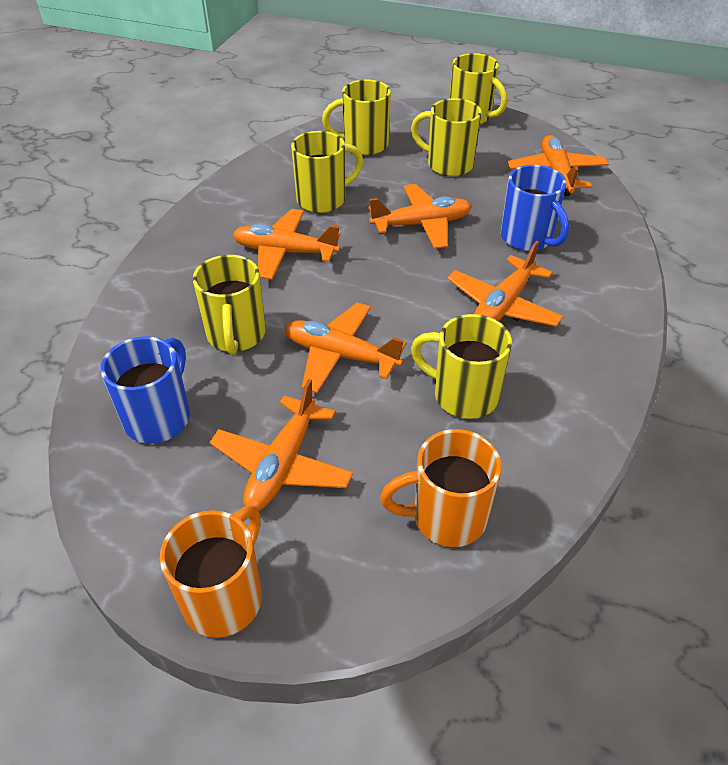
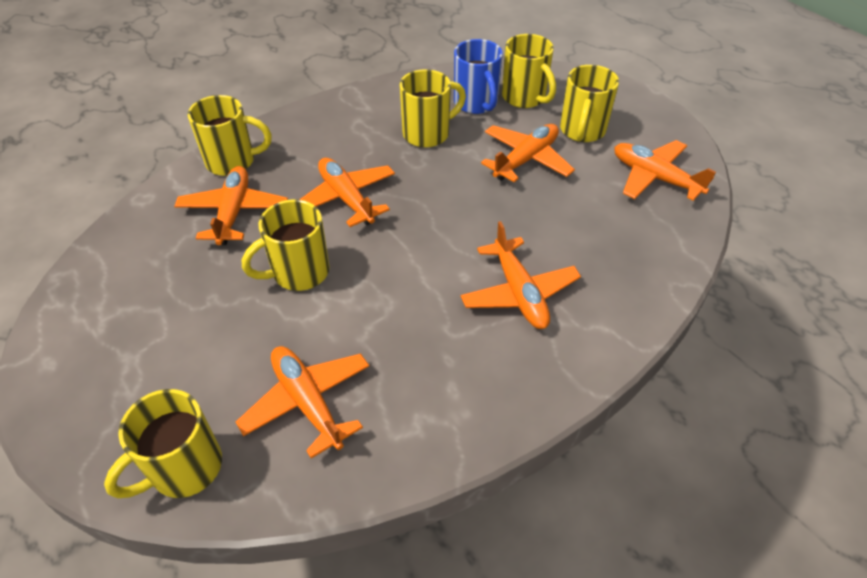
blue mug: [100,336,190,444] [501,165,569,251] = 2 -> [454,39,503,114] = 1
orange mug: [160,506,262,638] [380,429,502,547] = 2 -> none = 0

